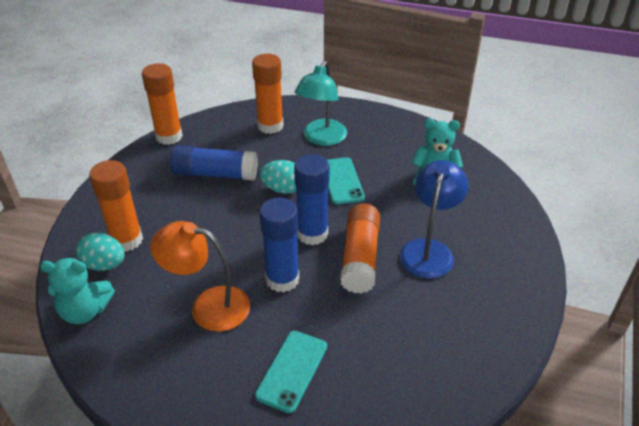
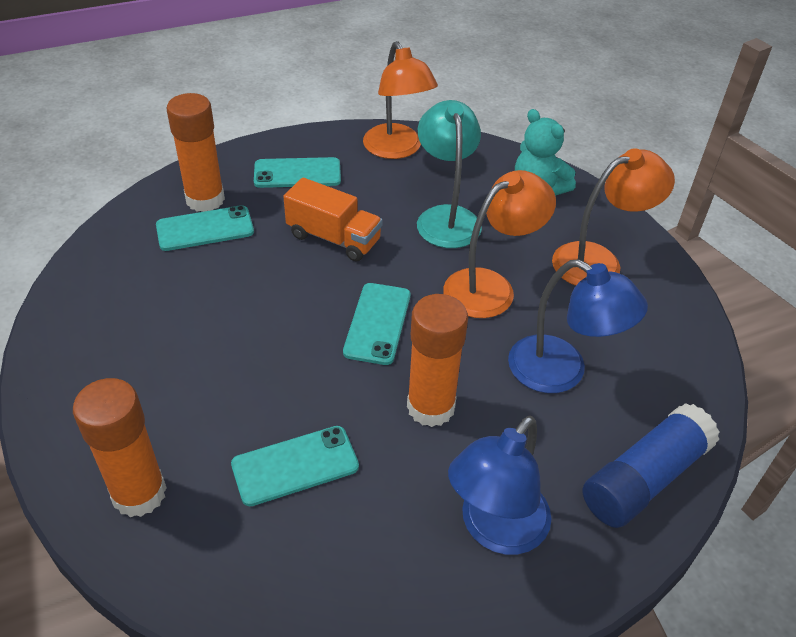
blue glue stick: [170,145,258,180] [260,198,299,293] [294,154,330,245] = 3 -> [583,403,720,528] = 1
blue lamp: [400,160,469,278] = 1 -> [448,415,551,555] [508,259,648,393] = 2
orange glue stick: [89,160,143,252] [142,63,183,145] [252,54,284,134] [340,203,380,294] = 4 -> [73,378,166,517] [167,93,225,212] [407,294,468,427] = 3
orange lamp: [150,221,250,332] = 1 -> [363,41,438,159] [443,170,556,318] [552,148,675,286] = 3
orange truck: none = 0 -> [283,177,383,261] = 1
turquoise egg: [76,233,125,271] [260,160,296,194] = 2 -> none = 0
turquoise phone: [255,331,327,413] [327,157,365,205] = 2 -> [156,205,254,251] [231,426,359,506] [254,157,341,188] [343,283,411,365] = 4
turquoise teddy bear: [40,258,115,324] [412,119,463,186] = 2 -> [515,109,576,196] = 1

